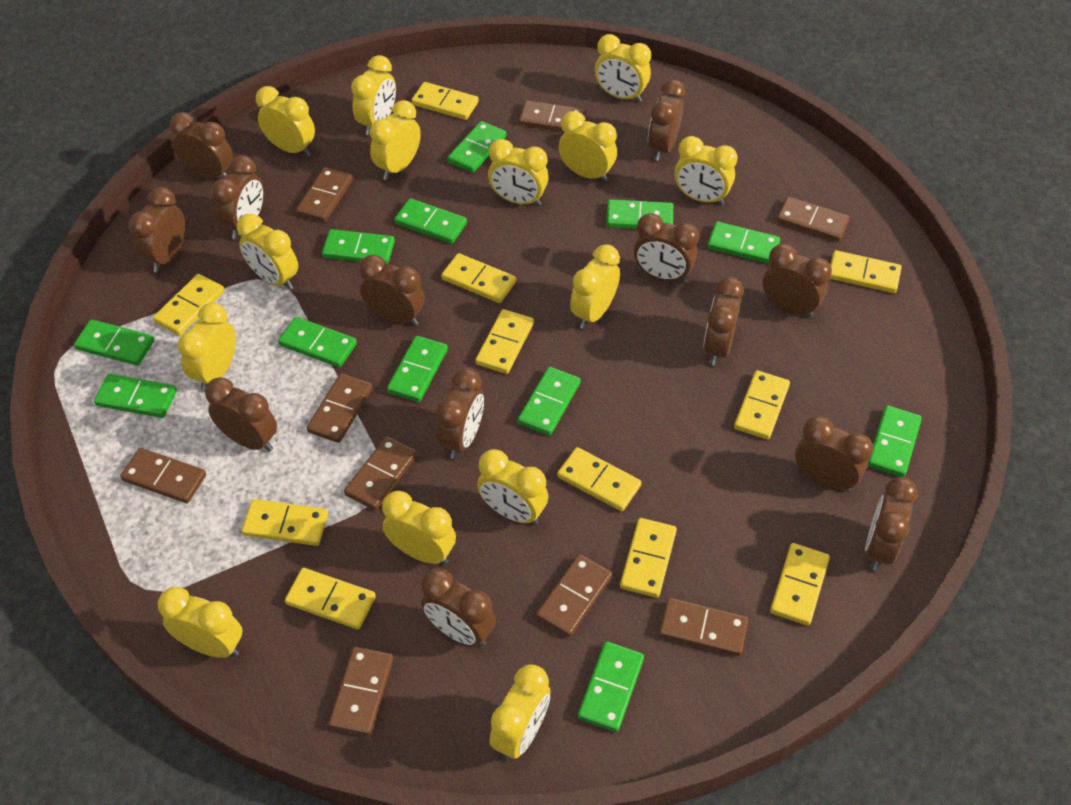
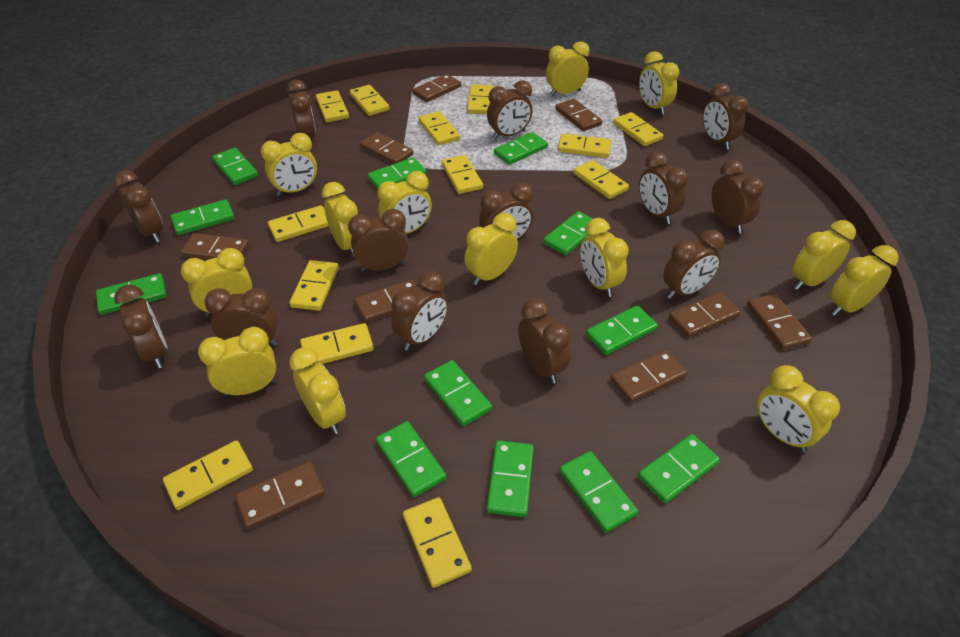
yellow clock: [158,587,242,658] [178,303,236,391] [237,214,298,290] [256,86,315,157] [351,55,396,136] [370,100,421,180] [382,491,456,565] [477,449,548,525] [488,139,549,206] [489,664,551,761] [559,111,617,182] [570,244,620,329] [595,34,651,102] [675,136,738,205] = 14 -> [181,248,252,317] [198,327,276,396] [261,133,317,196] [289,347,346,434] [322,182,358,257] [378,171,432,234] [464,213,518,285] [546,41,589,97] [580,218,629,297] [639,51,679,115] [757,365,840,452] [792,220,856,290] [830,245,899,316] = 13
yellow domino: [153,274,225,336] [242,499,328,546] [285,568,376,629] [412,82,479,120] [441,253,516,303] [475,309,534,374] [557,447,641,511] [620,518,677,598] [734,370,790,440] [770,543,830,626] [830,250,902,293] = 11 -> [163,440,253,510] [268,205,329,242] [290,260,339,311] [300,323,374,364] [316,90,349,122] [350,85,390,116] [403,497,472,588] [418,111,460,145] [442,155,483,194] [467,85,493,114] [558,133,611,158] [574,160,629,199] [613,112,663,146] = 13

